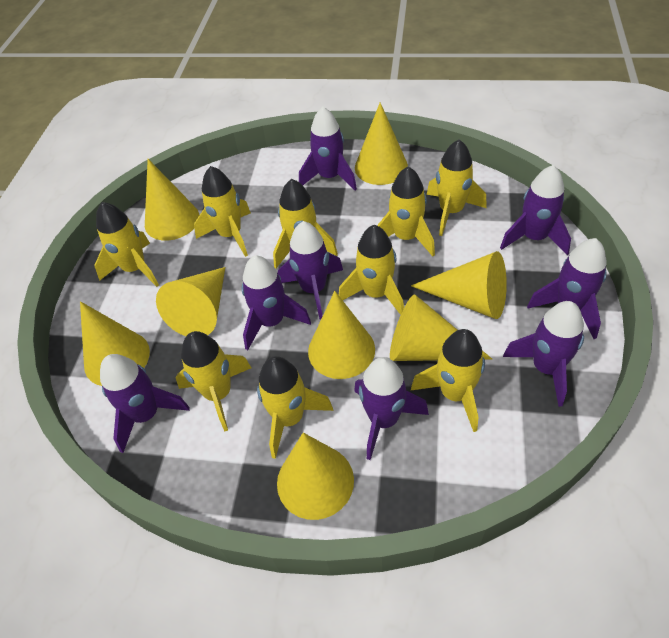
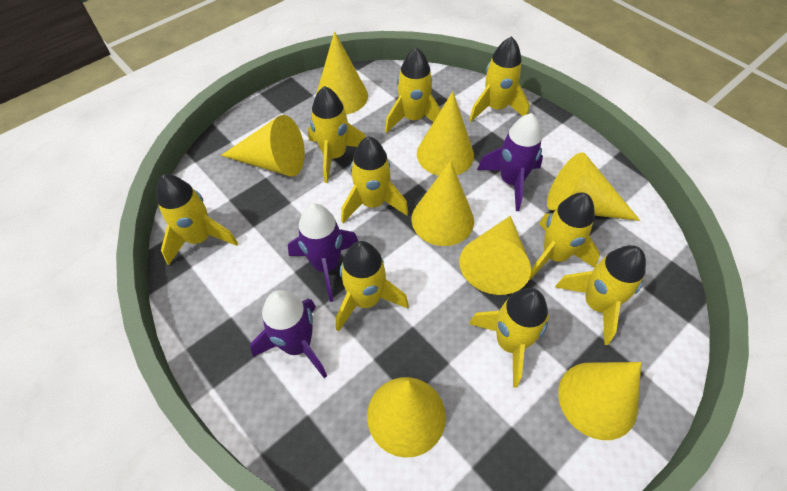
purple rocket: [100,354,190,453] [242,255,311,350] [278,221,343,319] [299,107,357,190] [354,357,429,460] [500,165,571,255] [503,301,584,407] [527,238,607,339] = 8 -> [250,290,327,378] [288,203,358,302] [477,113,543,211] = 3

